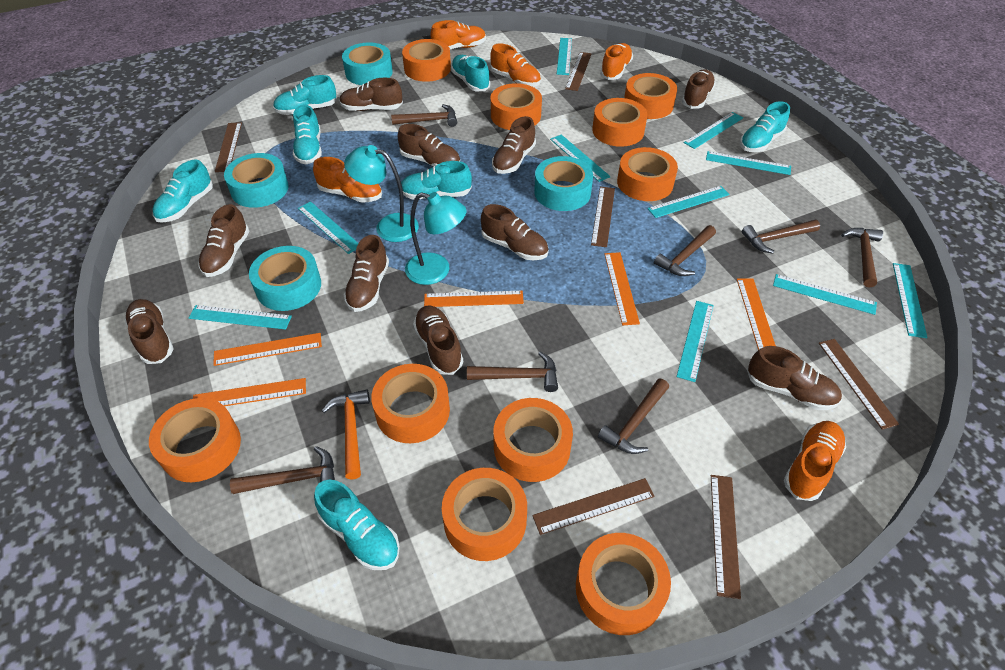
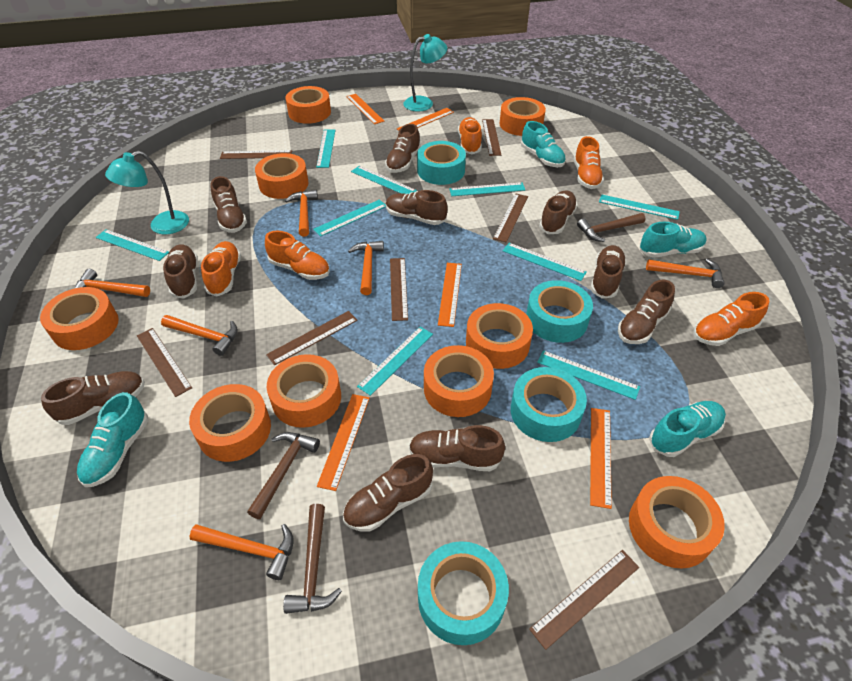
brown hammer: [230,446,335,494] [391,104,457,127] [467,352,558,392] [598,379,669,454] [654,225,716,276] [742,220,820,254] [841,228,883,287] = 7 -> [247,432,320,519] [283,504,342,614] [577,213,645,242] = 3
brown ruler: [215,122,242,172] [532,478,655,535] [565,52,592,91] [591,186,615,247] [711,475,741,599] [819,339,899,429] = 6 -> [137,328,192,397] [220,150,292,159] [266,311,357,365] [390,258,408,321] [482,119,501,156] [493,193,528,242] [529,550,639,650] = 7
orange hammer: [322,390,370,480] = 1 -> [75,269,150,297] [161,315,238,356] [190,524,294,580] [285,190,318,237] [348,241,384,295] [646,259,725,288] = 6
orange tape: [149,398,241,482] [371,364,450,443] [402,39,451,82] [442,468,527,561] [491,83,542,130] [493,398,573,482] [576,533,671,635] [592,98,648,147] [617,147,678,201] [624,73,677,119] = 10 -> [40,287,119,350] [189,384,271,462] [255,153,308,199] [267,354,341,428] [285,86,331,124] [424,345,494,417] [466,303,533,369] [500,97,546,136] [629,476,725,569] = 9
turquoise ruler: [189,305,292,330] [298,201,358,254] [550,134,611,182] [557,38,572,75] [647,186,730,218] [676,301,714,382] [684,112,743,149] [706,151,791,175] [773,274,877,315] [893,263,928,338] = 10 -> [96,229,169,261] [313,200,386,237] [316,130,335,168] [351,166,417,194] [357,327,433,396] [449,182,525,196] [503,243,587,281] [537,350,640,400] [599,194,680,220] = 9
turquoise shoe: [152,159,213,223] [273,75,337,115] [293,105,322,164] [314,480,400,570] [401,161,472,200] [451,55,490,91] [740,101,790,152] = 7 -> [77,392,148,487] [521,121,566,167] [640,222,707,258] [649,401,726,457] = 4

